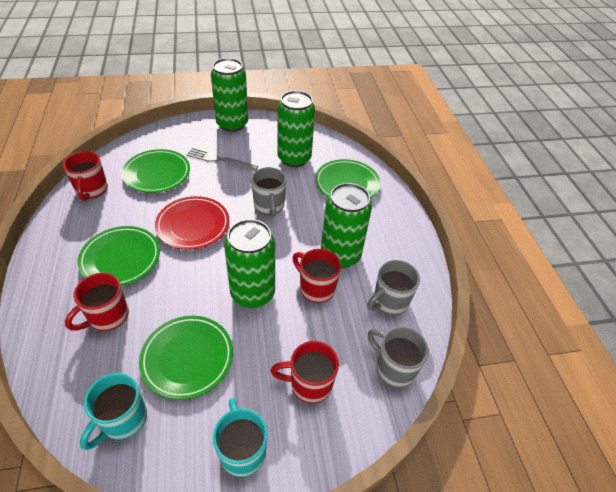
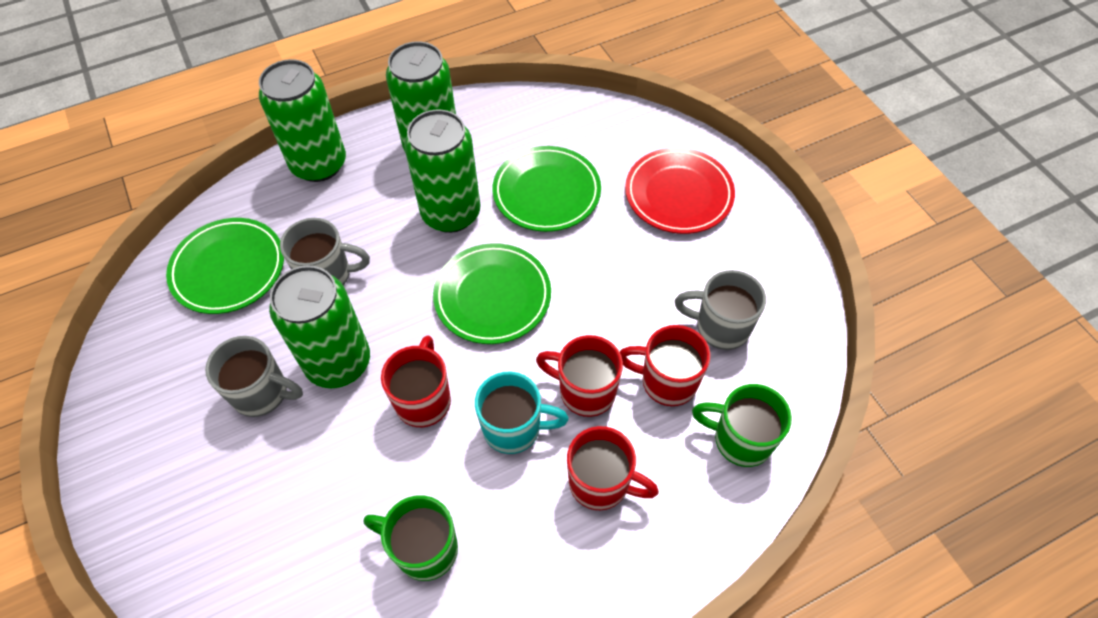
green mug: none = 0 -> [364,495,458,581] [692,384,792,467] = 2
green plate: [77,226,160,286] [122,149,190,193] [139,316,233,400] [315,159,380,199] = 4 -> [166,218,284,314] [433,243,551,344] [493,146,601,232] = 3
grey fork: [186,147,258,171] = 1 -> none = 0
turquoise mug: [80,373,147,450] [213,398,268,477] = 2 -> [475,372,569,454] = 1

